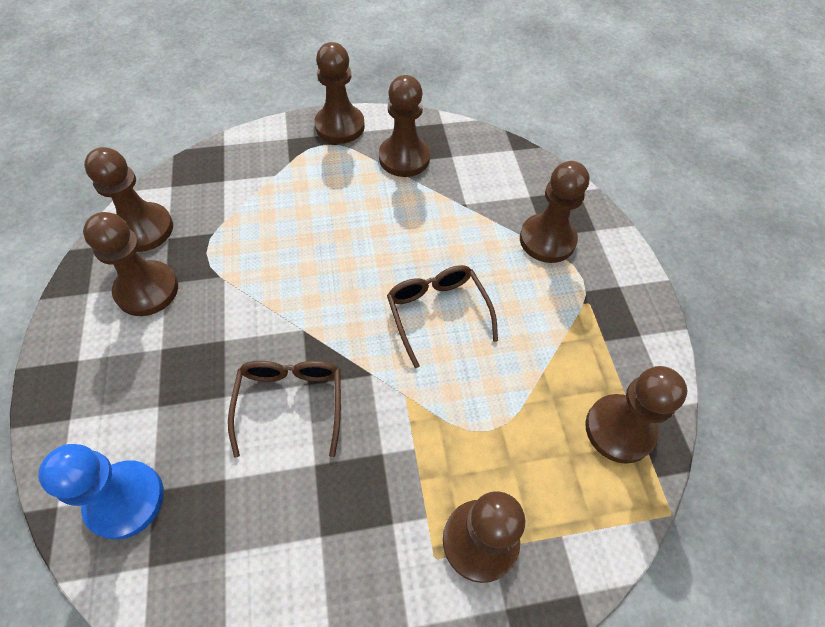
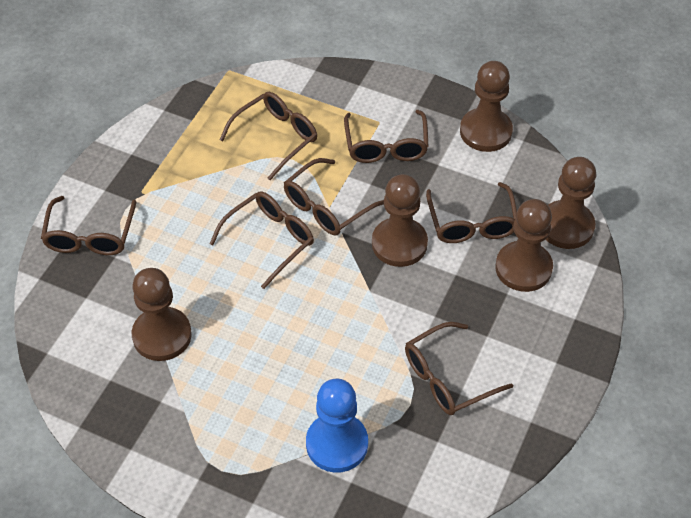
brown glasses: [228,361,341,458] [387,265,498,368] = 2 -> [41,196,136,255] [210,192,314,289] [219,92,317,180] [284,158,384,235] [344,110,429,163] [405,322,513,415] [426,182,517,243] = 7
brown pawn: [83,212,178,316] [84,147,173,252] [314,42,365,144] [379,75,430,177] [443,491,525,583] [520,161,589,263] [585,366,687,464] = 7 -> [132,268,192,361] [372,174,428,267] [460,61,513,152] [495,199,553,292] [545,157,596,249] = 5

